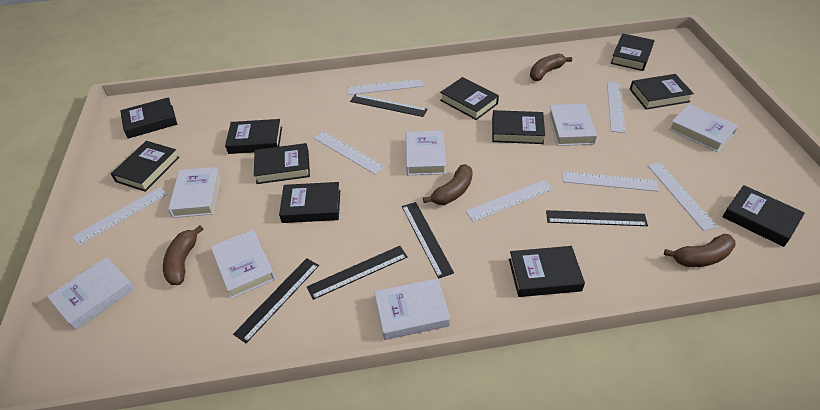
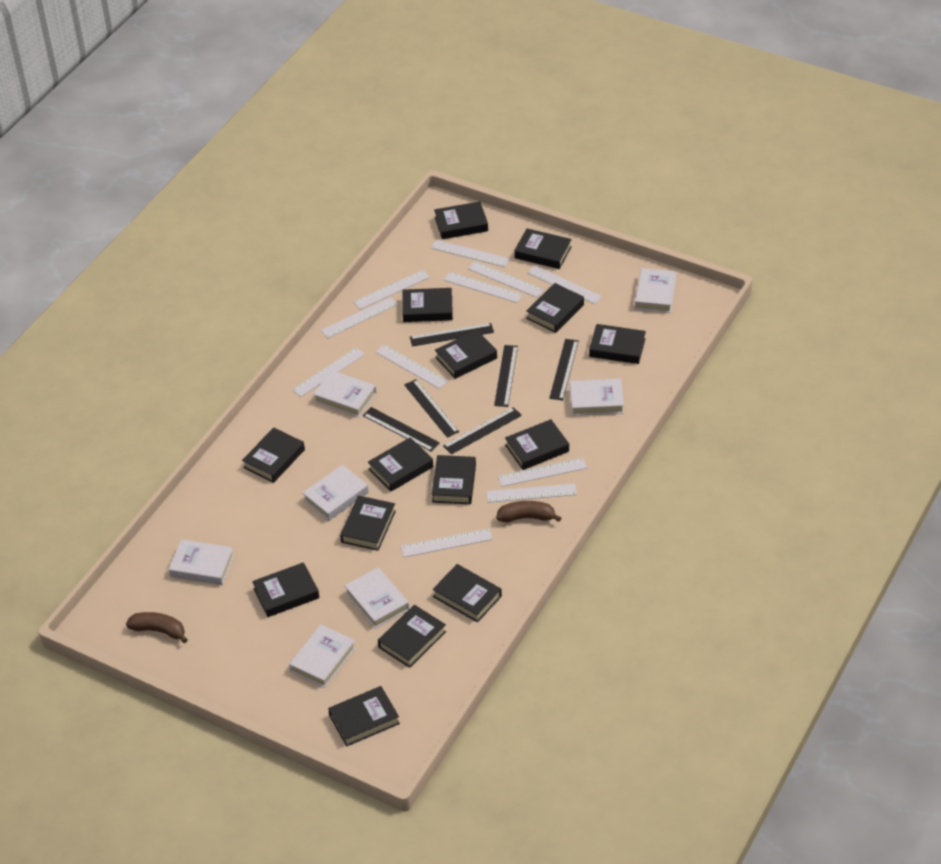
black book: [111,141,179,192] [120,97,177,138] [225,119,282,154] [254,143,310,184] [279,182,340,223] [440,77,499,120] [492,110,545,144] [509,246,585,297] [610,33,654,71] [630,74,694,110] [722,185,805,247] = 11 -> [242,427,305,483] [252,562,319,617] [328,686,400,746] [340,496,396,551] [368,437,433,491] [378,605,446,668] [403,288,453,322] [432,455,476,504] [433,564,502,622] [434,201,488,239] [435,330,497,379] [505,419,569,470] [514,229,572,269] [526,283,584,333] [589,324,646,364] = 15
black ruler: [233,258,319,343] [307,246,408,300] [350,94,428,117] [402,202,454,279] [546,210,648,226] = 5 -> [363,407,440,452] [404,379,459,438] [410,323,494,346] [443,407,522,455] [494,345,518,407] [549,339,579,400] = 6
brown banana: [163,225,203,285] [423,164,473,205] [530,53,572,81] [664,234,736,267] = 4 -> [126,612,188,643] [496,501,561,522] = 2
white ruler: [72,187,168,245] [314,131,385,174] [347,79,424,95] [465,180,553,222] [563,171,659,191] [607,82,625,133] [648,162,718,231] = 7 -> [292,347,365,397] [321,297,398,338] [353,270,430,310] [376,344,448,389] [401,528,493,557] [431,240,510,267] [444,272,523,303] [468,261,544,298] [486,484,577,503] [498,458,587,487] [527,265,602,304] = 11

